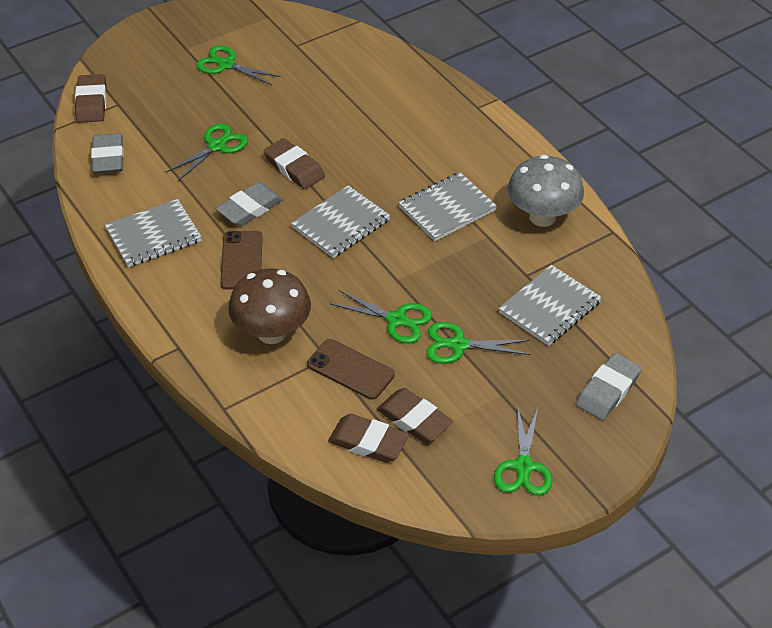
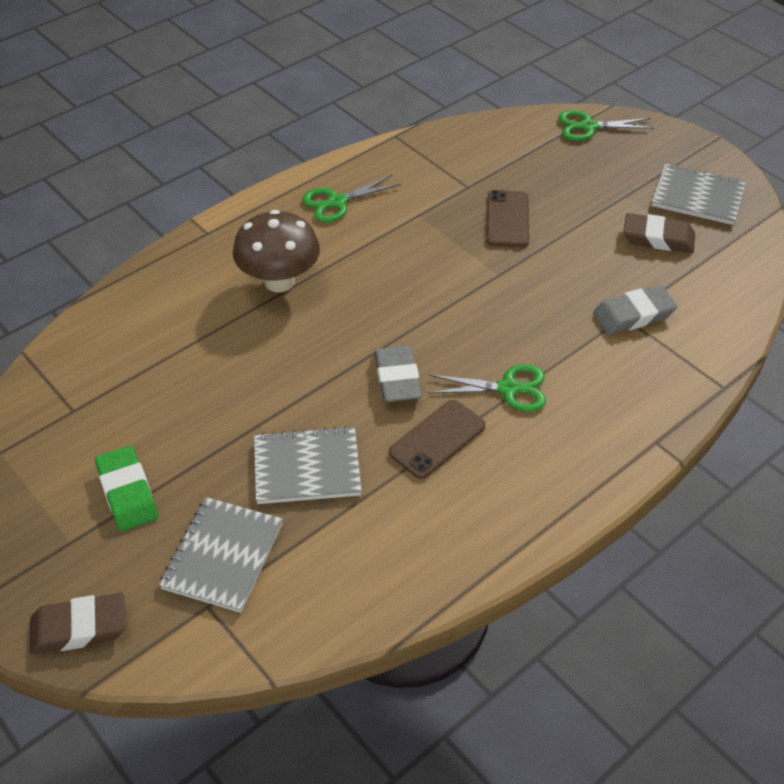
brown eraser: [75,74,106,123] [264,138,325,189] [328,414,409,463] [377,388,453,443] = 4 -> [29,593,125,654] [623,213,695,253] = 2
green eraser: none = 0 -> [95,446,158,531] = 1
green scissors: [165,123,248,181] [196,46,281,85] [330,290,432,343] [426,322,530,364] [494,405,552,496] = 5 -> [302,175,402,223] [428,364,546,412] [558,110,654,141] = 3
grey eraser: [91,133,124,174] [215,182,283,226] [576,353,642,420] = 3 -> [374,346,422,402] [593,285,678,335] = 2
grey mushroom: [508,155,584,227] = 1 -> none = 0
grey notebook: [105,199,202,267] [291,185,391,258] [398,172,497,241] [498,265,602,346] = 4 -> [159,497,283,613] [254,426,362,504] [651,164,746,225] = 3

